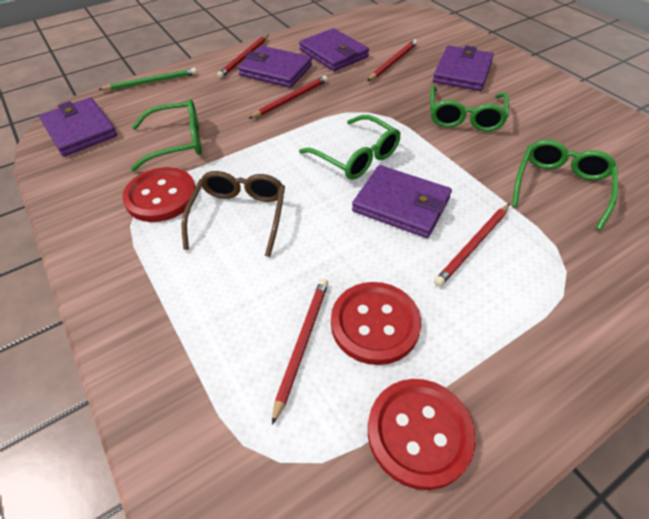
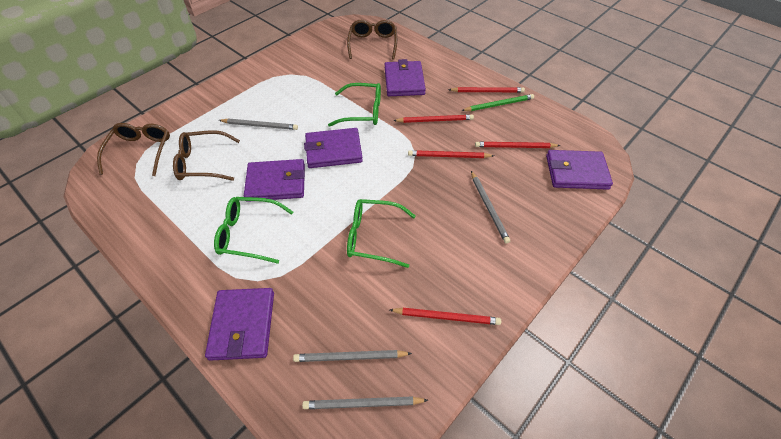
brown glasses: [182,171,285,257] = 1 -> [97,123,170,176] [173,130,240,181] [347,20,397,60] = 3
green glasses: [130,99,202,171] [299,115,401,180] [430,86,509,132] [512,140,618,230] = 4 -> [214,197,293,264] [328,83,381,127] [347,199,416,268] = 3
grey pencil: none = 0 -> [219,119,298,130] [293,350,412,362] [302,396,428,409] [471,171,510,243] = 4
red button: [122,167,196,222] [331,282,421,365] [368,379,476,490] = 3 -> none = 0

